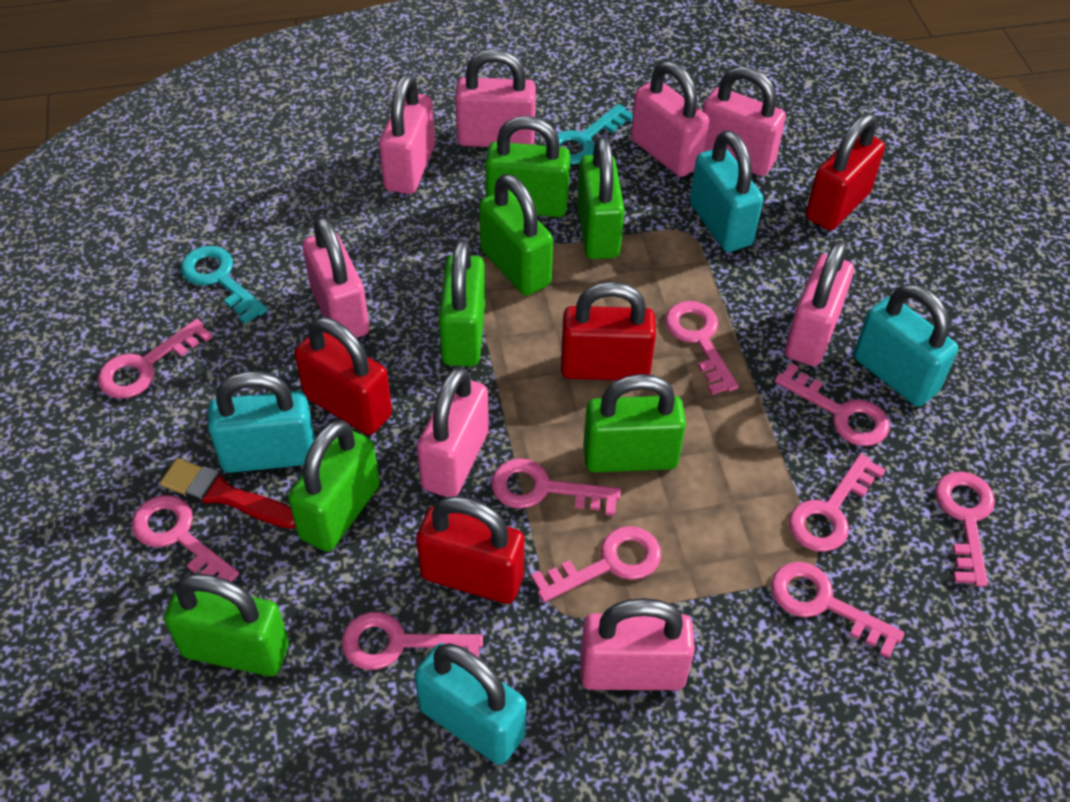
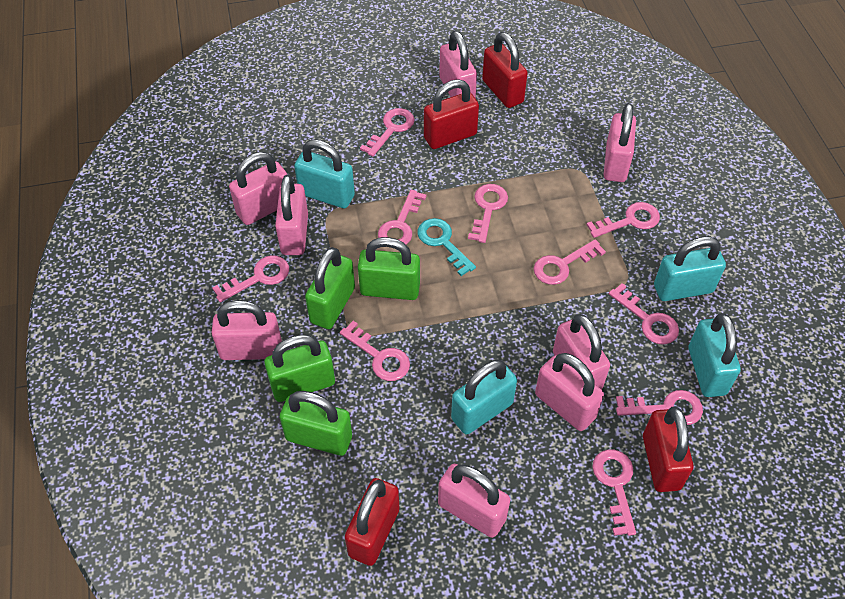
green padlock: [164,574,289,676] [288,420,380,552] [439,239,485,367] [479,174,553,296] [485,116,570,217] [577,136,625,259] [583,374,686,473] = 7 -> [264,335,335,402] [280,391,352,456] [305,247,355,329] [358,237,420,300] = 4
red brush: [160,458,296,529] = 1 -> none = 0
turquoise key: [181,246,268,324] [557,104,633,165] = 2 -> [418,218,476,276] = 1

